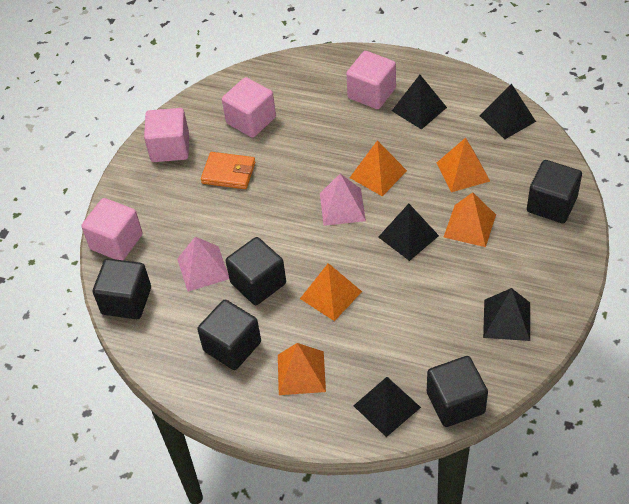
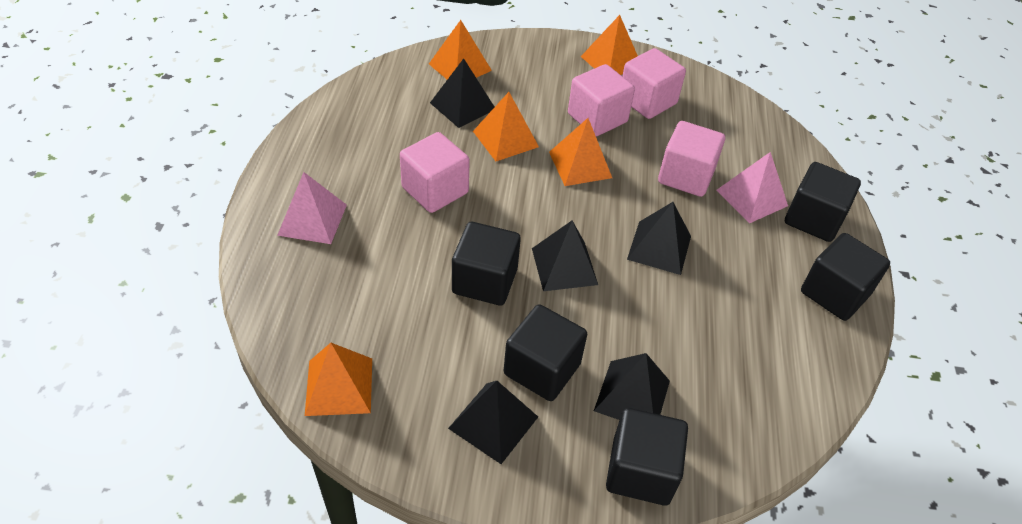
orange wallet: [201,152,255,189] = 1 -> none = 0

